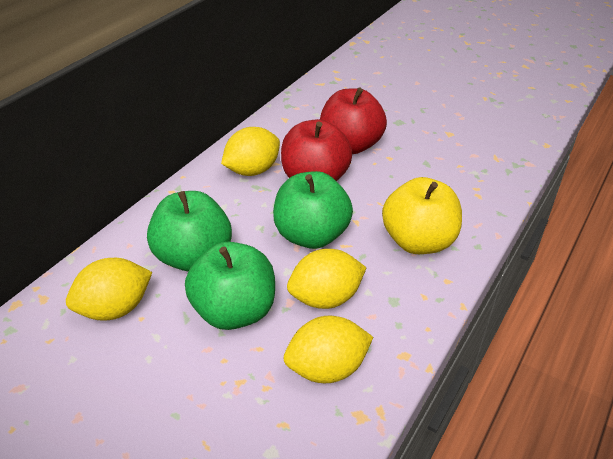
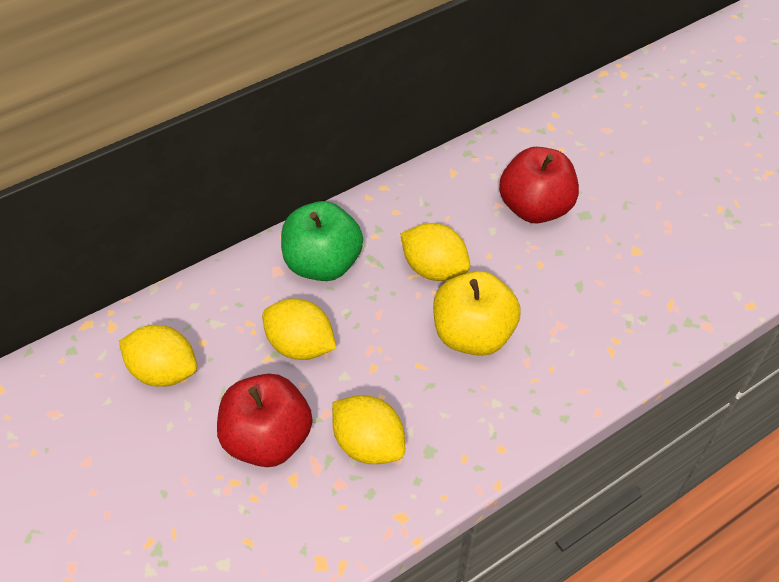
green apple: [147,191,232,272] [185,242,275,330] [273,171,353,249] = 3 -> [281,201,363,281] = 1

